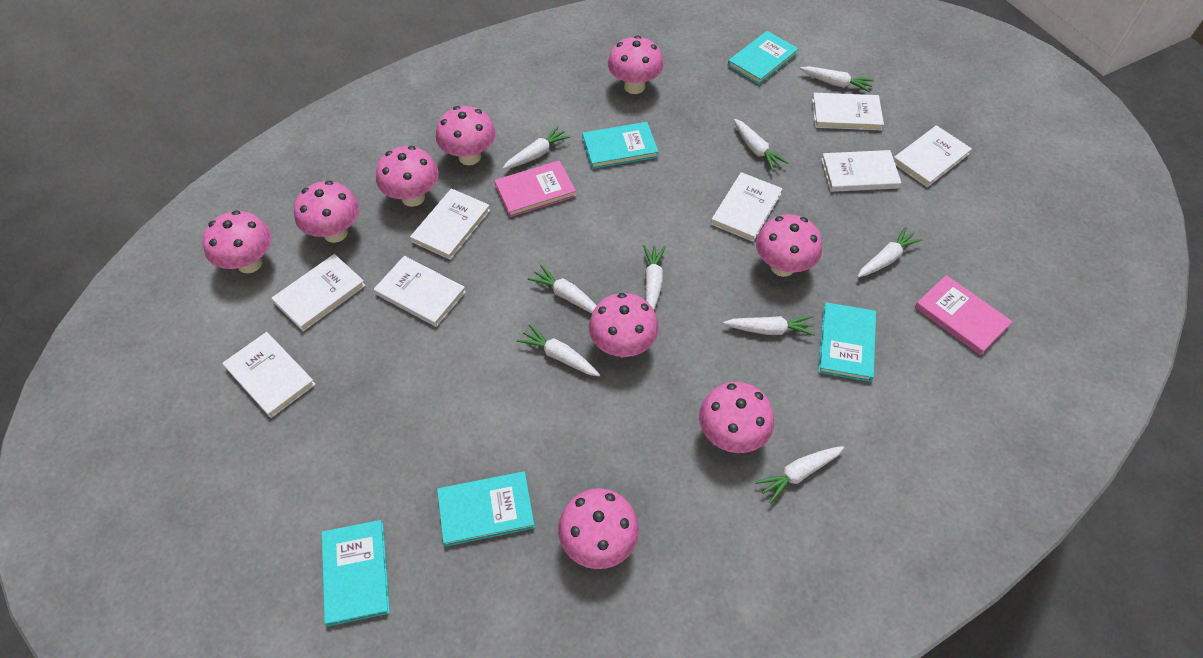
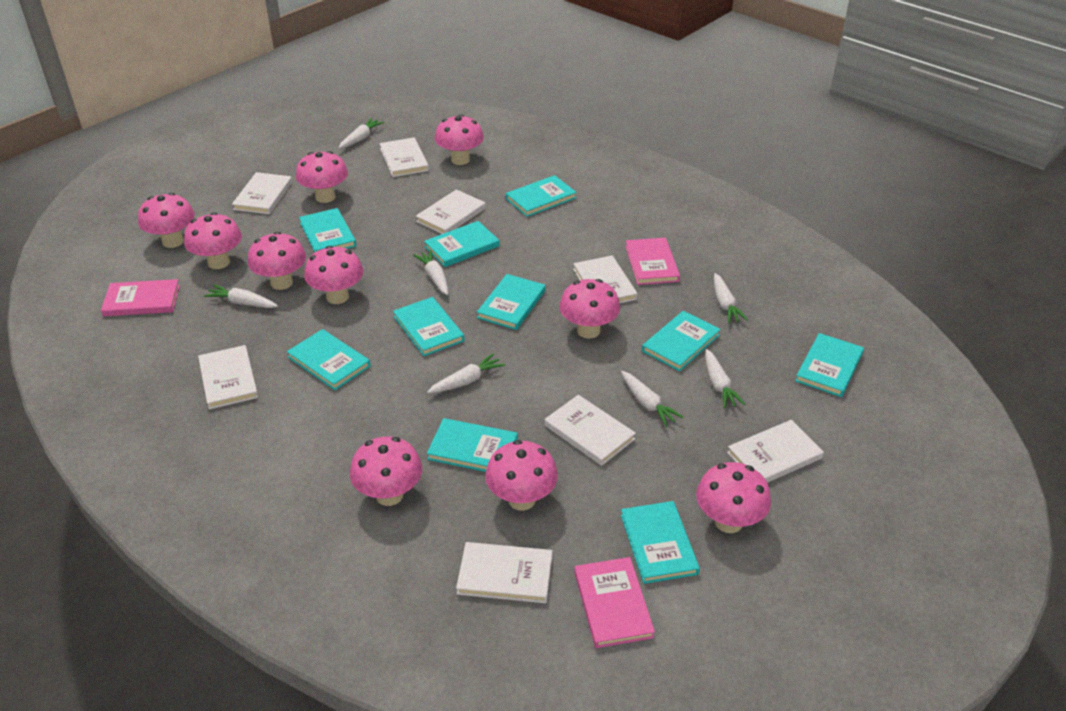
pink book: [494,160,576,217] [915,275,1012,355] = 2 -> [101,279,180,316] [574,557,655,648] [625,238,680,285] = 3
pink mushroom: [202,210,271,273] [294,181,359,243] [376,146,438,207] [436,106,496,165] [558,488,639,569] [589,293,659,357] [608,36,664,94] [699,382,774,453] [756,214,822,277] = 9 -> [138,193,195,248] [184,212,242,269] [248,232,306,290] [296,151,348,203] [304,246,363,304] [350,436,422,506] [435,114,484,165] [485,440,558,511] [559,279,620,339] [696,462,771,533] = 10
turquoise book: [321,520,390,626] [437,471,535,547] [582,122,658,169] [728,31,799,85] [818,302,876,382] = 5 -> [287,329,371,390] [299,208,356,252] [393,297,465,356] [424,221,500,267] [427,418,518,472] [477,274,546,330] [506,175,577,217] [621,501,700,584] [642,311,721,371] [795,333,864,397] = 10
white carrot: [503,126,571,169] [517,324,600,376] [528,265,597,313] [643,245,665,310] [723,316,815,336] [734,119,788,171] [755,446,844,504] [800,66,874,93] [857,227,922,278] = 9 -> [204,285,278,308] [338,118,384,149] [413,250,448,295] [427,353,505,393] [621,371,684,427] [705,349,745,408] [714,273,748,323] = 7

